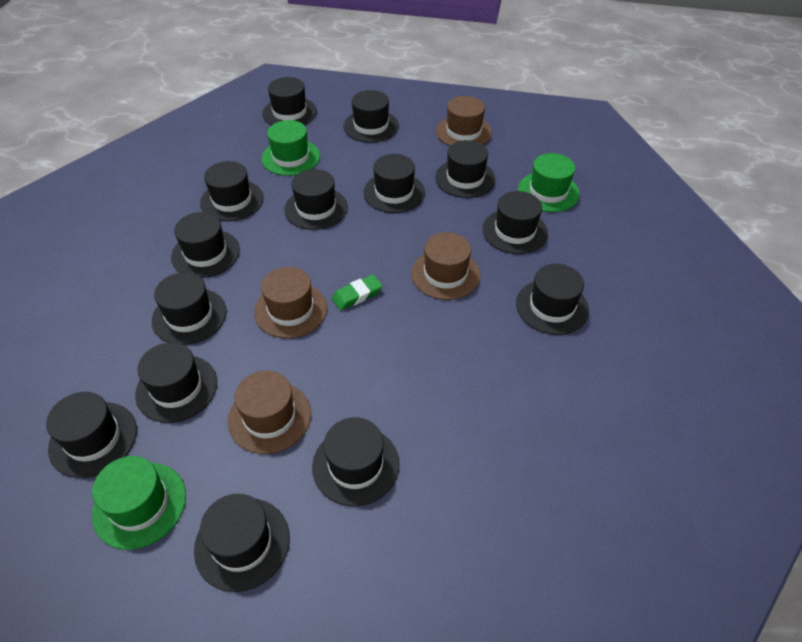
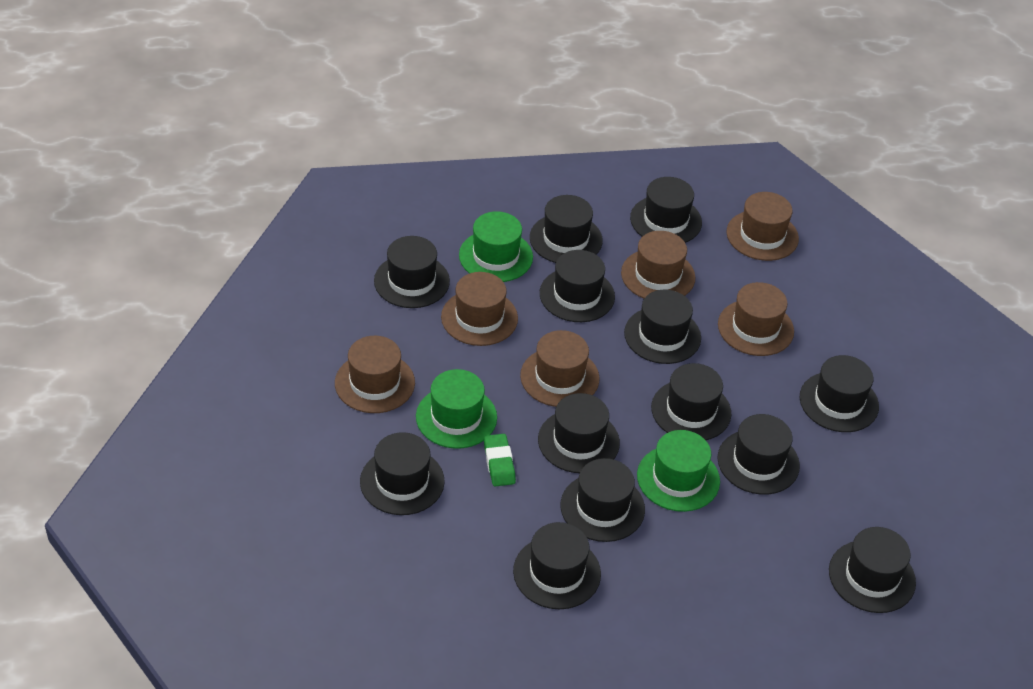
black hat: [46,392,137,478] [135,342,217,423] [152,272,227,345] [171,212,240,278] [194,494,290,592] [200,161,264,221] [262,77,317,125] [284,169,348,230] [312,417,399,506] [343,90,399,143] [363,154,425,213] [435,140,496,198] [482,191,548,254] [516,264,589,335] = 14 -> [360,432,445,515] [374,236,450,308] [513,522,601,609] [530,195,603,263] [538,393,620,473] [540,250,615,322] [560,458,645,542] [624,290,701,364] [630,177,702,243] [651,363,731,440] [717,414,800,495] [800,355,879,432] [829,527,916,613] = 13
brown hat: [228,371,311,454] [254,267,327,338] [411,232,480,300] [436,96,492,146] = 4 -> [335,336,415,413] [441,272,518,346] [520,330,600,407] [621,231,695,299] [718,282,794,356] [726,192,799,261] = 6

